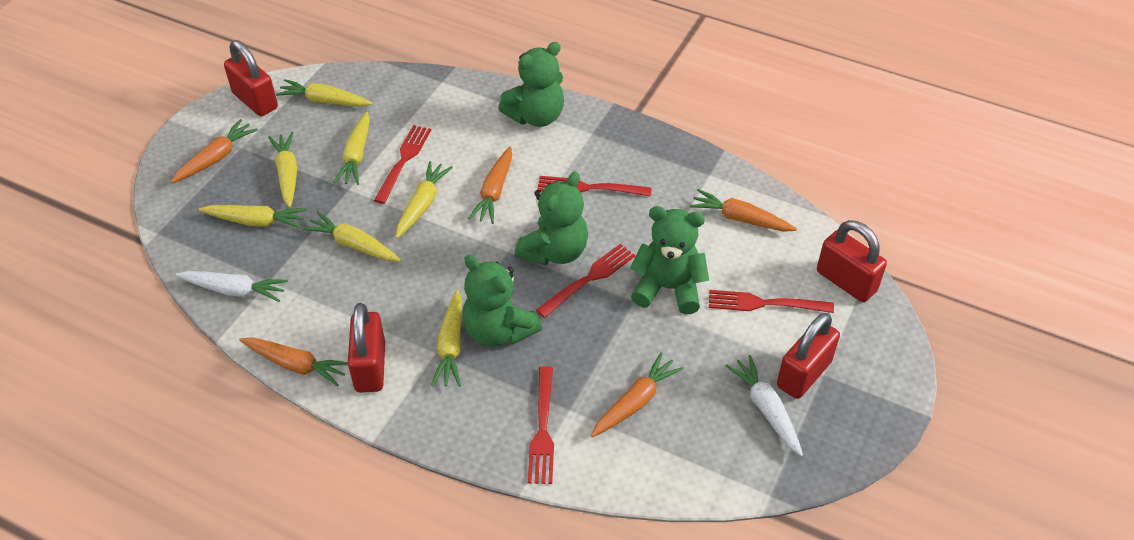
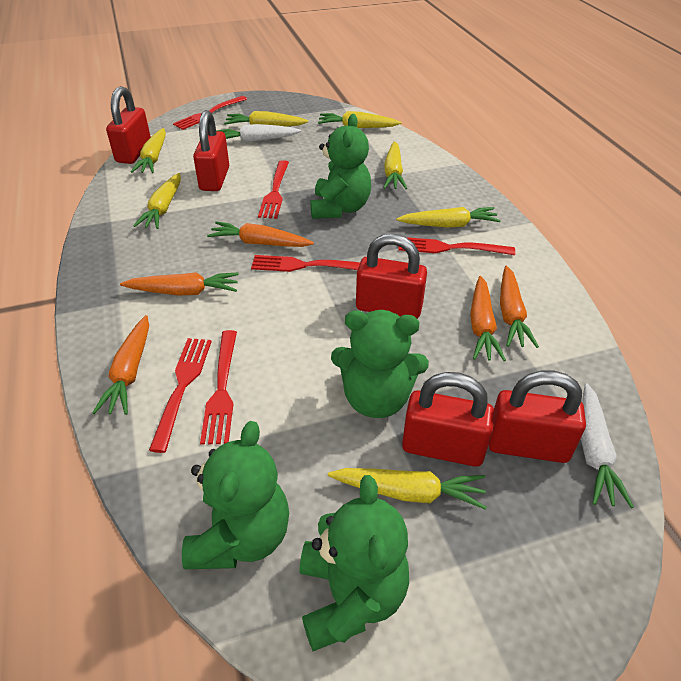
red fork: [374,125,431,204] [528,366,554,484] [536,244,635,318] [537,176,652,197] [709,290,834,313] = 5 -> [149,338,212,453] [173,96,247,130] [200,330,237,445] [251,255,360,272] [258,160,289,219] [398,237,515,255] = 6
red padlock: [224,40,278,116] [348,303,385,393] [777,313,840,399] [817,220,887,302] = 4 -> [106,86,151,164] [193,110,229,191] [356,234,427,319] [402,372,494,467] [489,371,586,463] = 5

